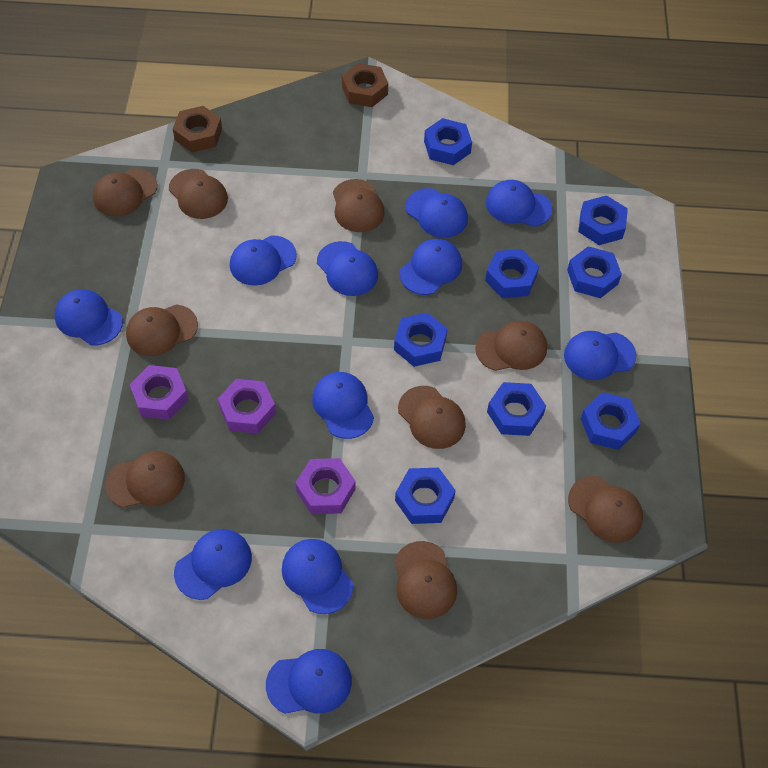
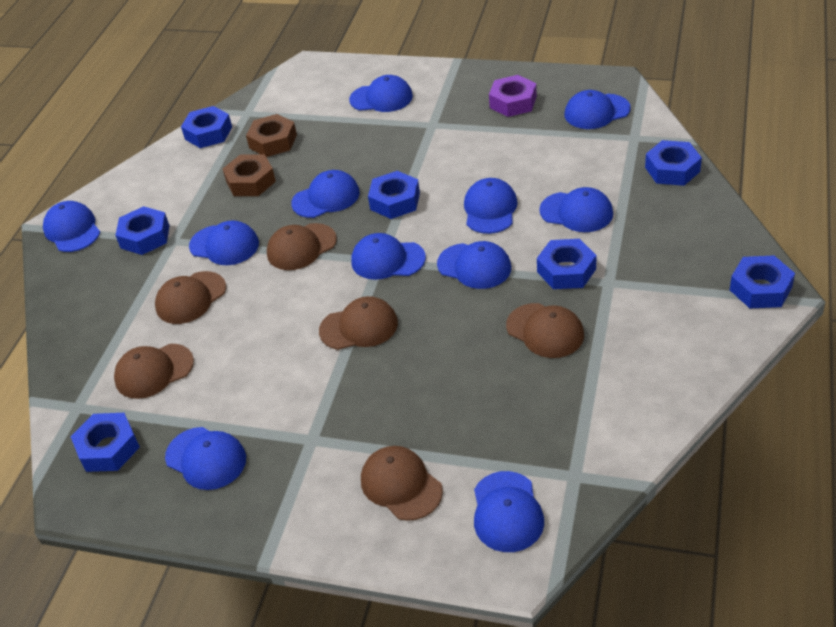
blue nut: [394,312,447,367] [395,468,456,524] [424,118,472,165] [485,249,539,298] [487,382,546,436] [567,246,622,298] [578,195,628,245] [581,392,641,450] = 8 -> [71,413,140,472] [115,206,170,255] [181,106,232,148] [368,171,420,219] [537,239,596,289] [645,140,702,186] [730,255,795,308] = 7
brown cap: [93,168,157,217] [105,451,185,508] [126,304,198,356] [169,169,228,219] [333,179,385,232] [395,541,457,619] [398,386,466,449] [475,321,547,371] [568,476,643,543] = 9 -> [114,344,194,399] [155,271,226,324] [267,223,337,270] [319,296,398,350] [361,446,443,521] [506,303,584,358] = 6
purple nut: [130,365,188,420] [218,379,276,434] [295,458,356,514] = 3 -> [489,75,537,117] = 1

